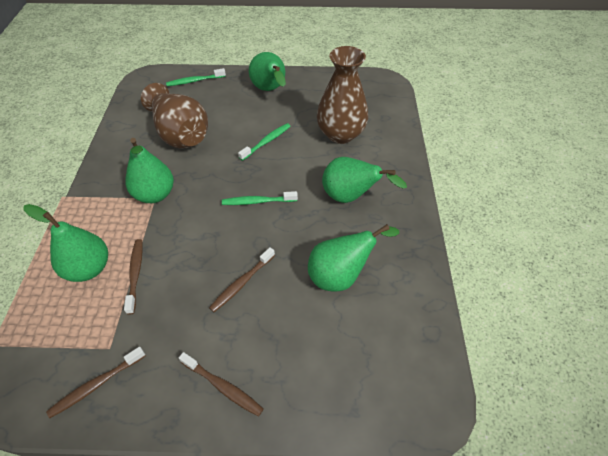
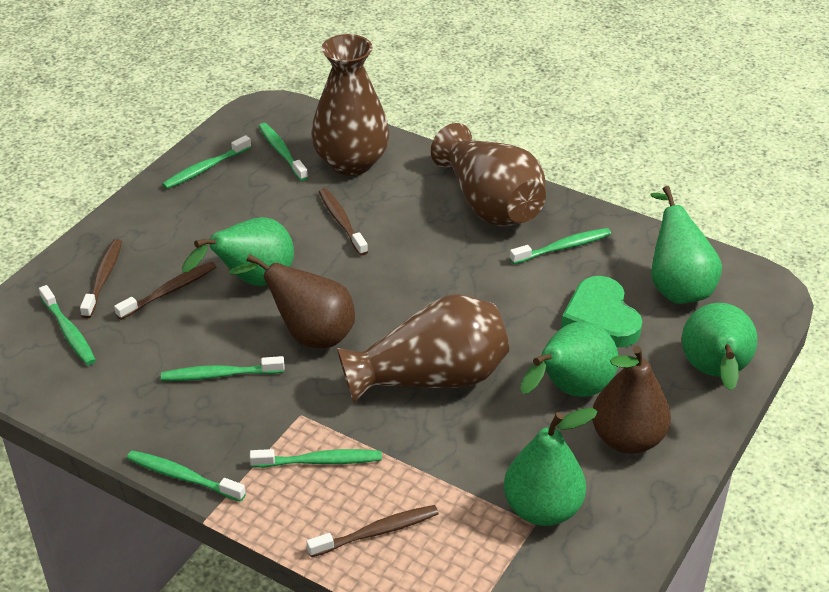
brown pear: none = 0 -> [229,254,355,348] [592,346,671,454] = 2
brown vase: [141,83,208,148] [317,46,368,144] = 2 -> [311,34,390,176] [337,294,509,403] [431,123,546,227] = 3
green heart: none = 0 -> [561,276,642,348] = 1
green toothbrush: [166,68,226,86] [222,191,298,205] [238,123,291,161] = 3 -> [39,285,96,365] [127,450,246,502] [161,356,285,381] [162,135,251,189] [250,449,382,468] [259,123,308,181] [510,228,611,264] = 7

